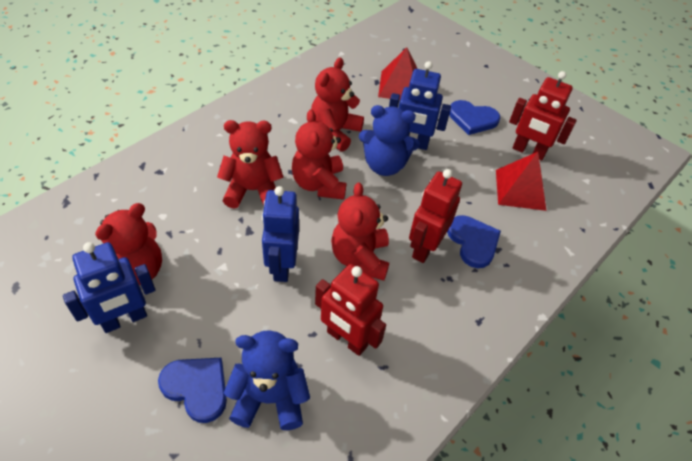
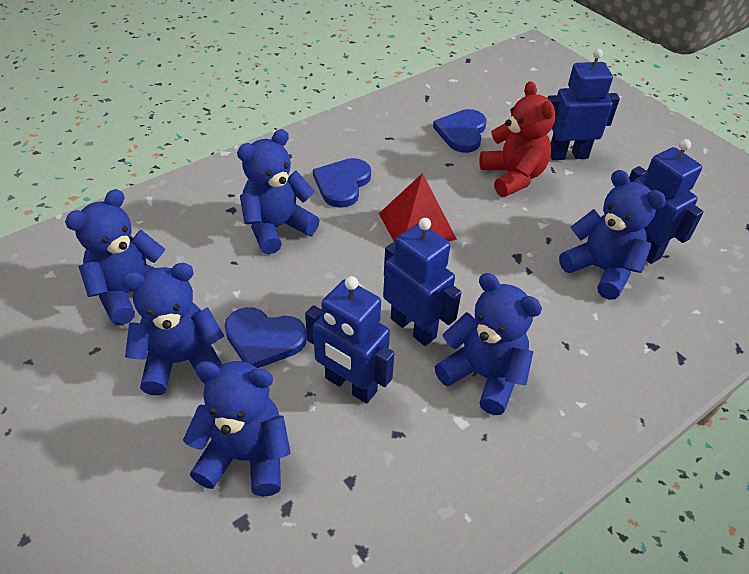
blue robot: [63,242,156,333] [262,186,299,282] [389,61,451,150] = 3 -> [305,276,394,404] [383,218,462,346] [547,49,620,160] [629,139,704,264] = 4
blue teddy bear: [224,330,310,430] [359,105,419,176] = 2 -> [65,189,165,325] [121,263,224,395] [183,361,291,496] [237,129,320,254] [435,273,542,415] [559,170,666,300] = 6
red pyramid: [378,47,418,99] [496,152,546,211] = 2 -> [379,173,457,242] = 1
red robot: [315,264,386,356] [409,169,462,263] [509,71,577,161] = 3 -> none = 0
red teddy bear: [95,203,162,285] [217,120,284,209] [292,109,346,200] [311,58,364,152] [331,182,389,281] = 5 -> [479,81,556,197] = 1

